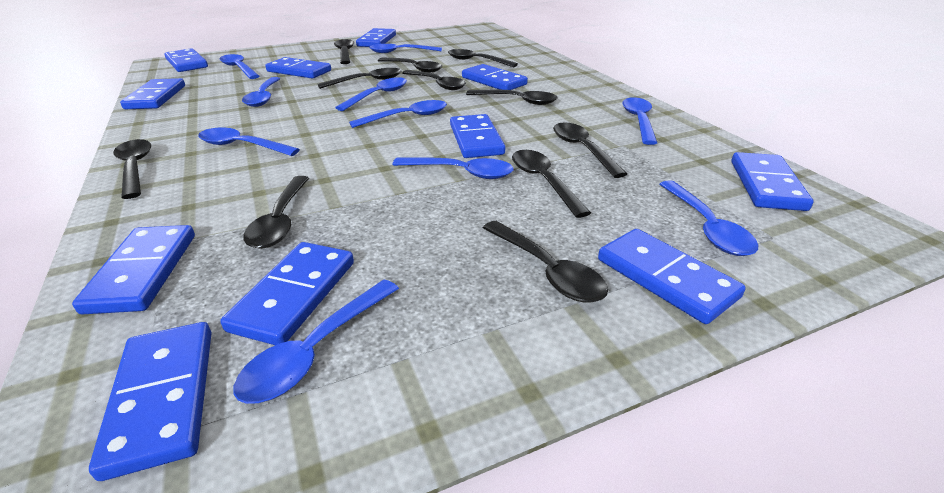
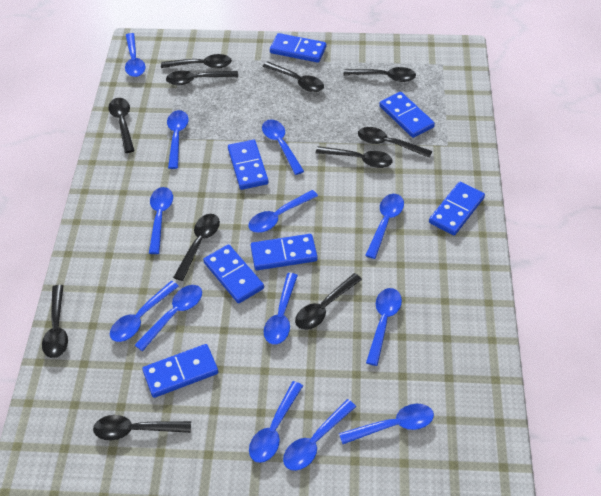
blue domino: [72,225,195,314] [89,322,211,481] [120,78,185,109] [164,48,208,72] [220,242,354,345] [265,57,331,79] [356,28,396,47] [450,114,505,158] [462,64,528,90] [598,229,746,324] [731,152,814,211] = 11 -> [142,344,218,398] [203,244,264,304] [228,140,269,190] [251,234,318,270] [270,33,326,63] [379,92,435,138] [429,182,485,236] = 7
blue spoon: [198,128,300,156] [219,54,259,79] [234,280,399,404] [242,77,280,107] [335,77,407,111] [349,100,447,128] [369,44,442,53] [392,157,513,179] [622,97,657,145] [660,180,758,256] = 10 -> [110,281,179,342] [125,33,145,77] [135,285,202,351] [149,187,173,254] [167,110,189,169] [249,190,318,233] [249,381,303,463] [262,119,304,175] [264,273,298,345] [283,399,356,471] [339,404,434,444] [365,194,404,259] [366,288,402,366] = 13

